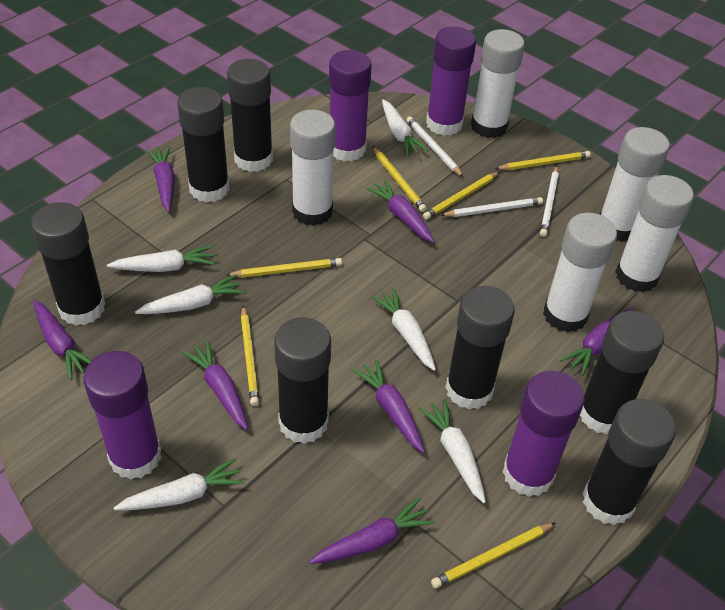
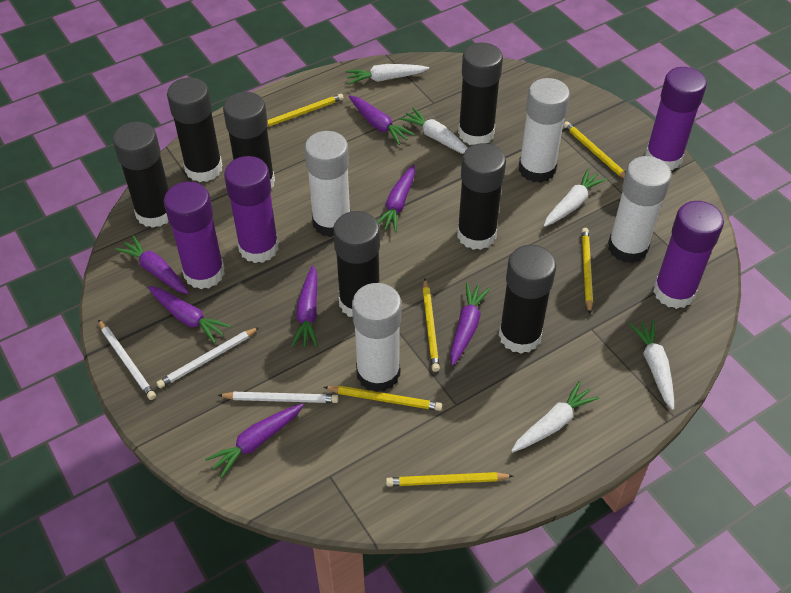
white carrot: [107,246,215,272] [114,458,245,510] [135,274,245,314] [371,288,436,371] [382,99,428,156] [419,399,486,503] = 6 -> [345,64,429,85] [399,108,468,154] [511,381,599,452] [544,169,607,227] [630,320,674,410] = 5
white glue stick: [290,110,336,226] [471,29,525,138] [543,213,617,332] [600,127,670,242] [615,175,694,292] = 5 -> [305,131,350,237] [352,283,401,392] [519,78,570,183] [608,156,672,263] = 4

